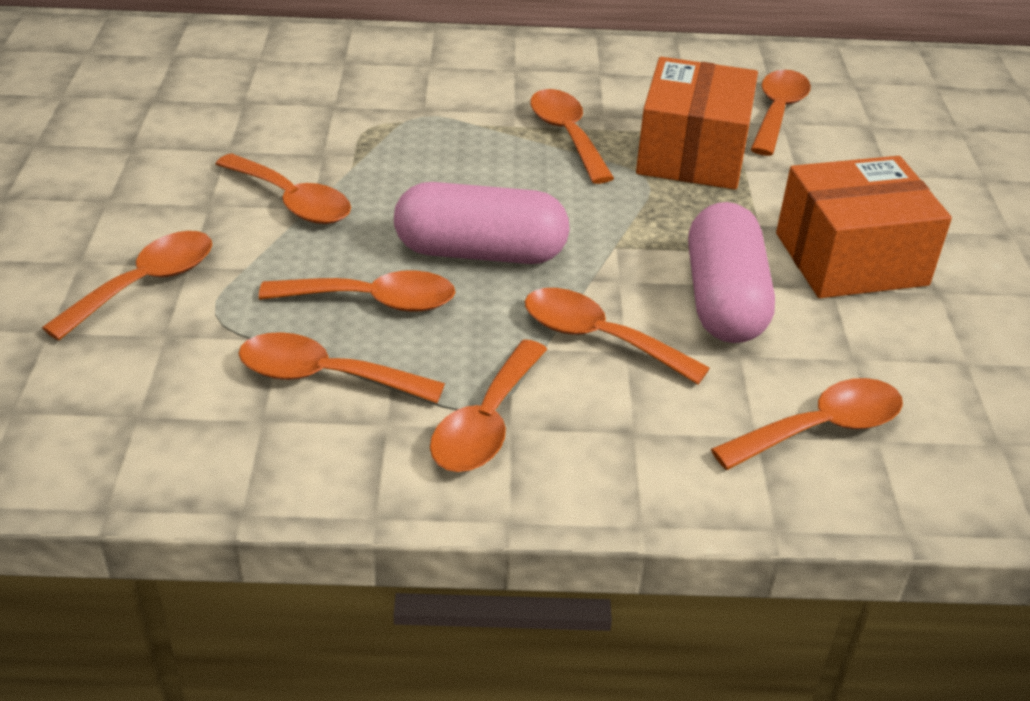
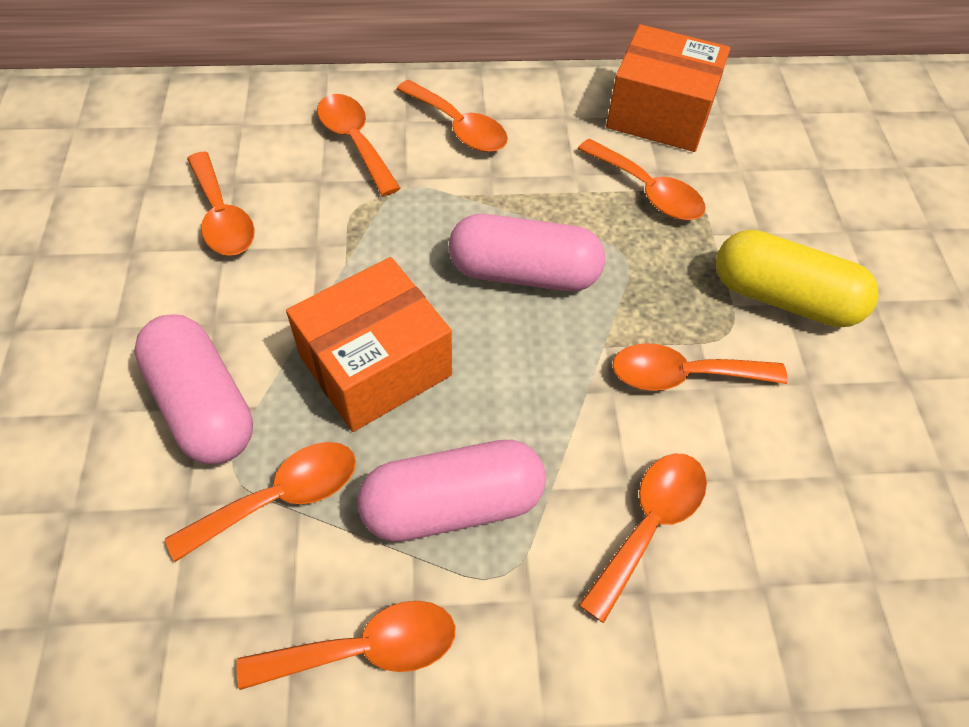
orange spoon: [42,231,212,341] [216,153,351,224] [239,332,445,403] [259,270,455,312] [430,340,547,472] [525,288,710,384] [530,89,614,184] [711,378,903,470] [750,70,811,156] = 9 -> [165,442,356,562] [187,152,255,256] [236,601,455,690] [317,94,401,196] [397,80,508,152] [578,139,705,220] [579,454,707,623] [612,343,788,391] = 8
pink capsule: [394,182,570,264] [688,202,775,343] = 2 -> [134,314,253,464] [357,440,546,542] [449,214,605,291] = 3
yellow capsule: none = 0 -> [716,230,879,328] = 1

